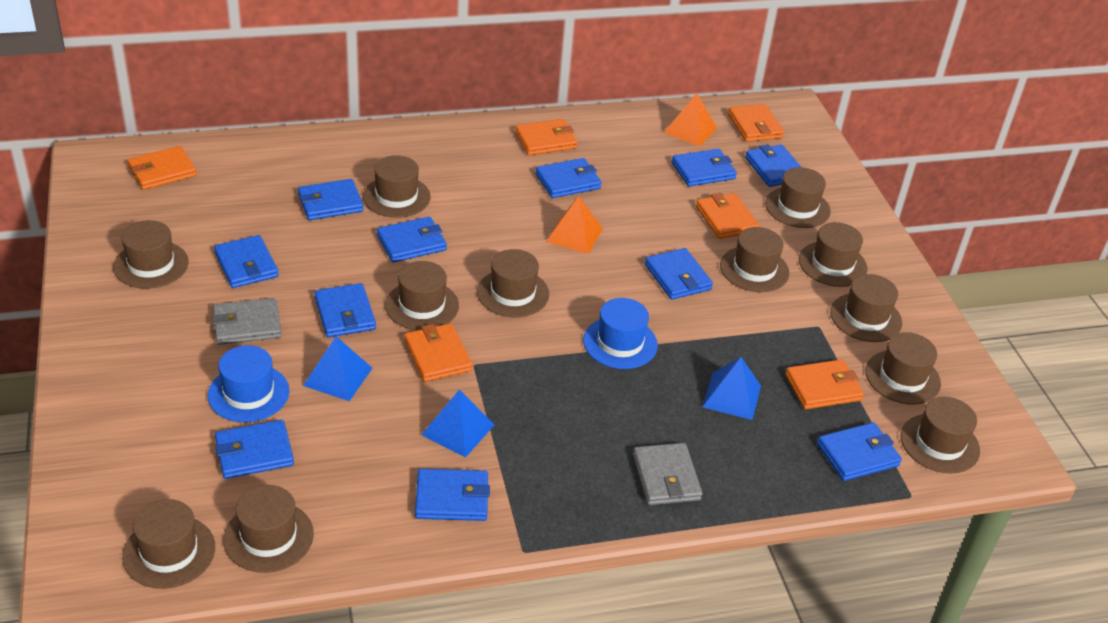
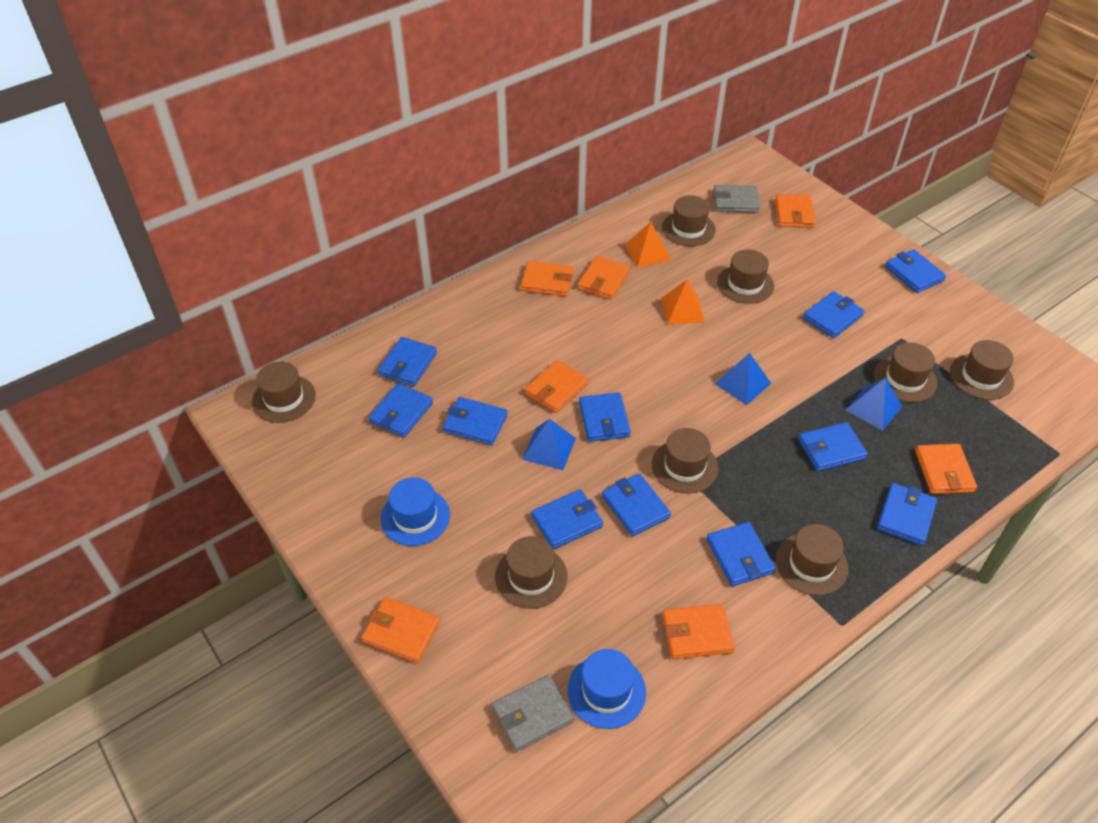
brown hat: [113,220,189,289] [122,499,215,589] [223,485,314,573] [363,155,431,218] [385,261,459,330] [477,249,549,317] [720,227,789,292] [765,167,831,228] [799,222,867,287] [830,274,902,342] [865,332,941,404] [901,397,980,473] = 12 -> [252,362,316,423] [495,536,567,609] [652,428,718,493] [662,195,716,246] [717,249,774,304] [776,524,849,596] [874,342,937,402] [950,340,1014,400] = 8
orange wallet: [128,146,197,190] [404,323,472,382] [515,119,578,155] [696,193,760,239] [728,104,784,142] [785,359,864,409] = 6 -> [361,597,440,663] [521,261,573,296] [525,360,589,413] [578,256,630,300] [662,604,735,659] [775,194,816,228] [915,444,977,494] = 7

